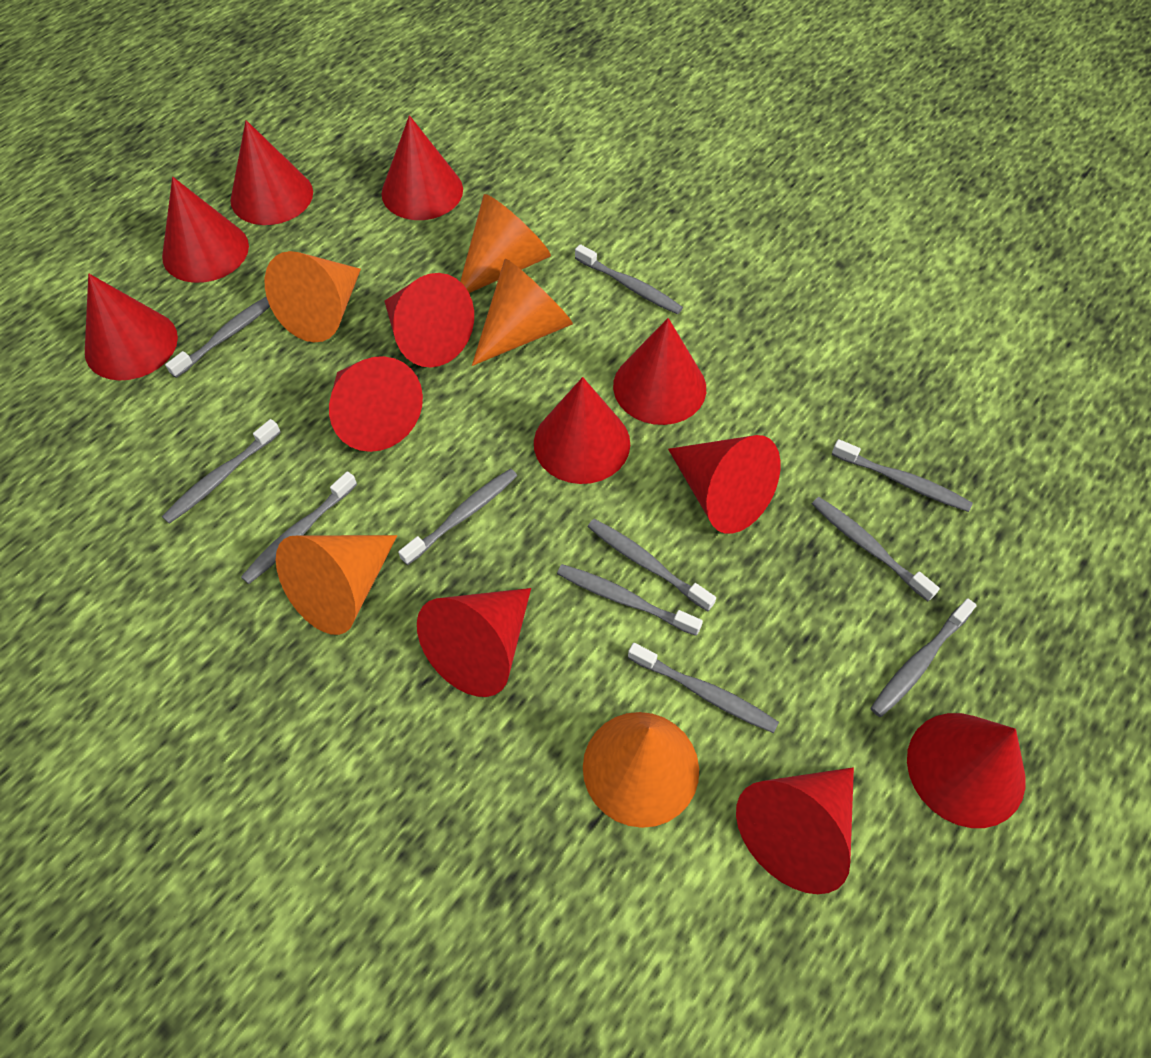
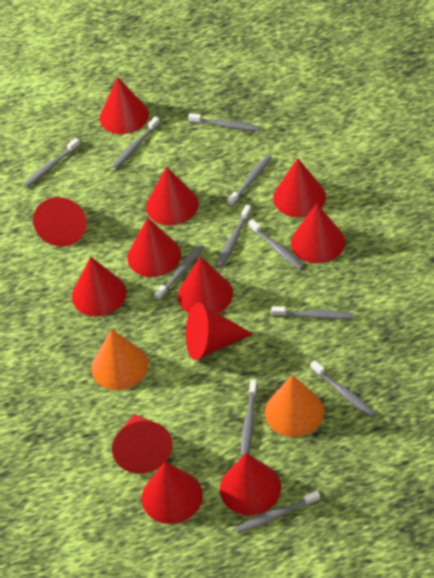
orange cone: [265,251,361,342] [276,535,397,635] [460,194,551,293] [472,259,573,366] [583,712,699,828] = 5 -> [91,329,148,390] [265,375,324,437] = 2

